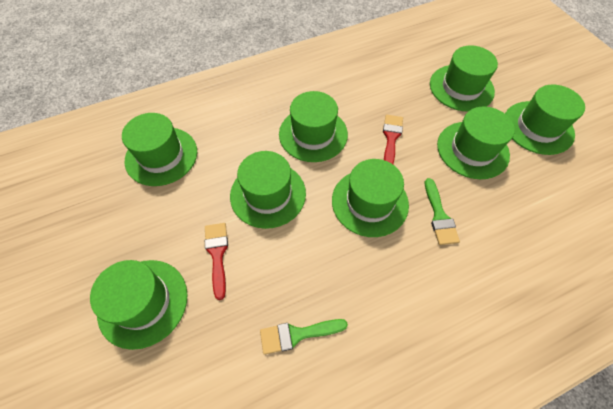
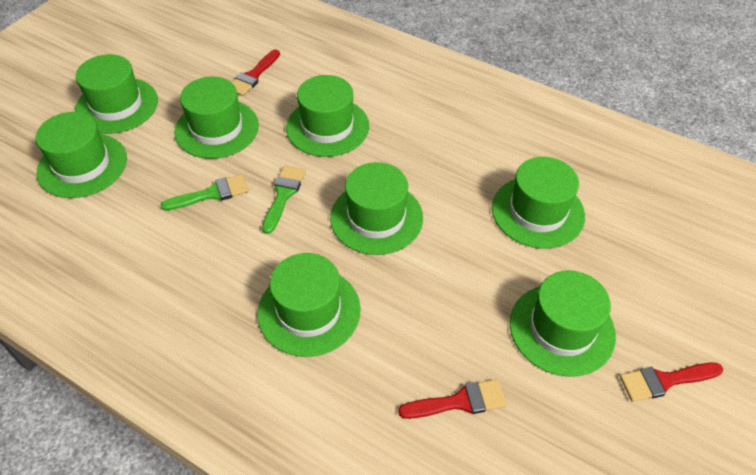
red brush: [205,223,228,300] [383,115,403,164] = 2 -> [232,49,280,96] [398,379,507,419] [620,363,723,402] = 3

